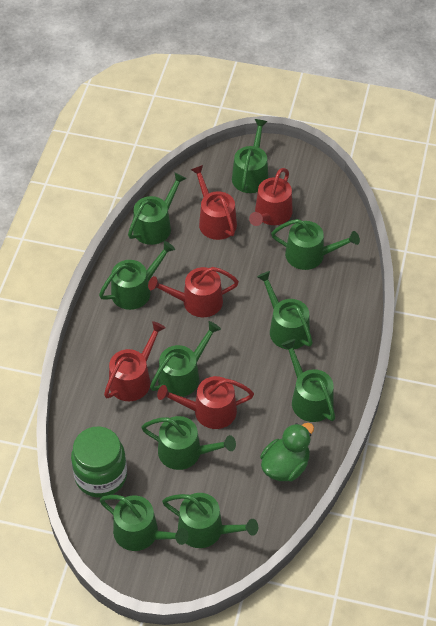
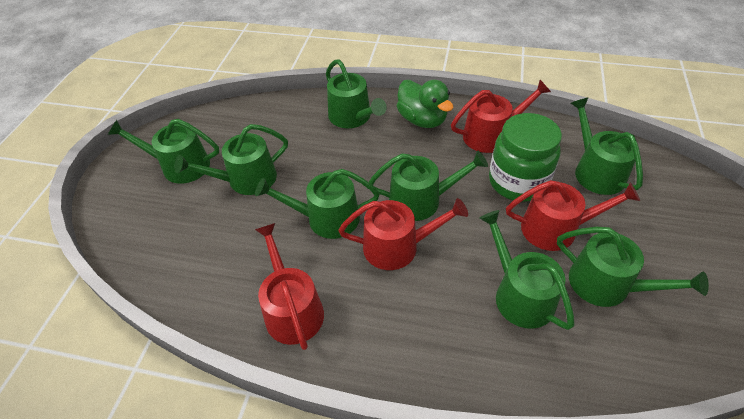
green watering can: [99,241,175,310] [100,495,188,551] [128,172,187,245] [141,416,236,470] [150,321,221,397] [162,493,258,548] [232,119,268,193] [257,271,313,350] [271,219,360,270] [281,339,335,422] = 10 -> [108,119,219,184] [174,124,288,195] [255,169,380,239] [326,59,387,128] [369,151,488,221] [480,210,575,330] [557,227,709,307] [571,97,643,195] = 8
red watering can: [104,321,166,401] [148,267,239,317] [157,376,254,429] [191,165,237,240] [249,168,293,226] = 5 -> [255,223,324,350] [339,198,468,270] [451,80,551,153] [506,180,640,251] = 4

